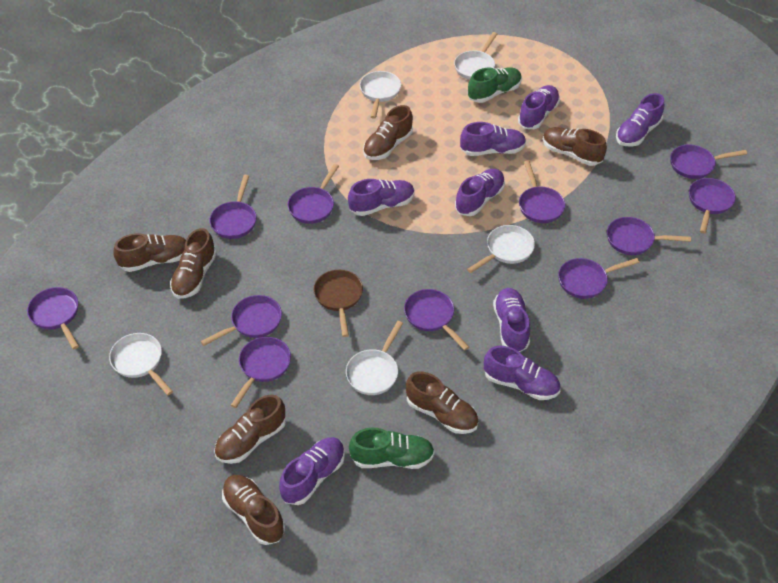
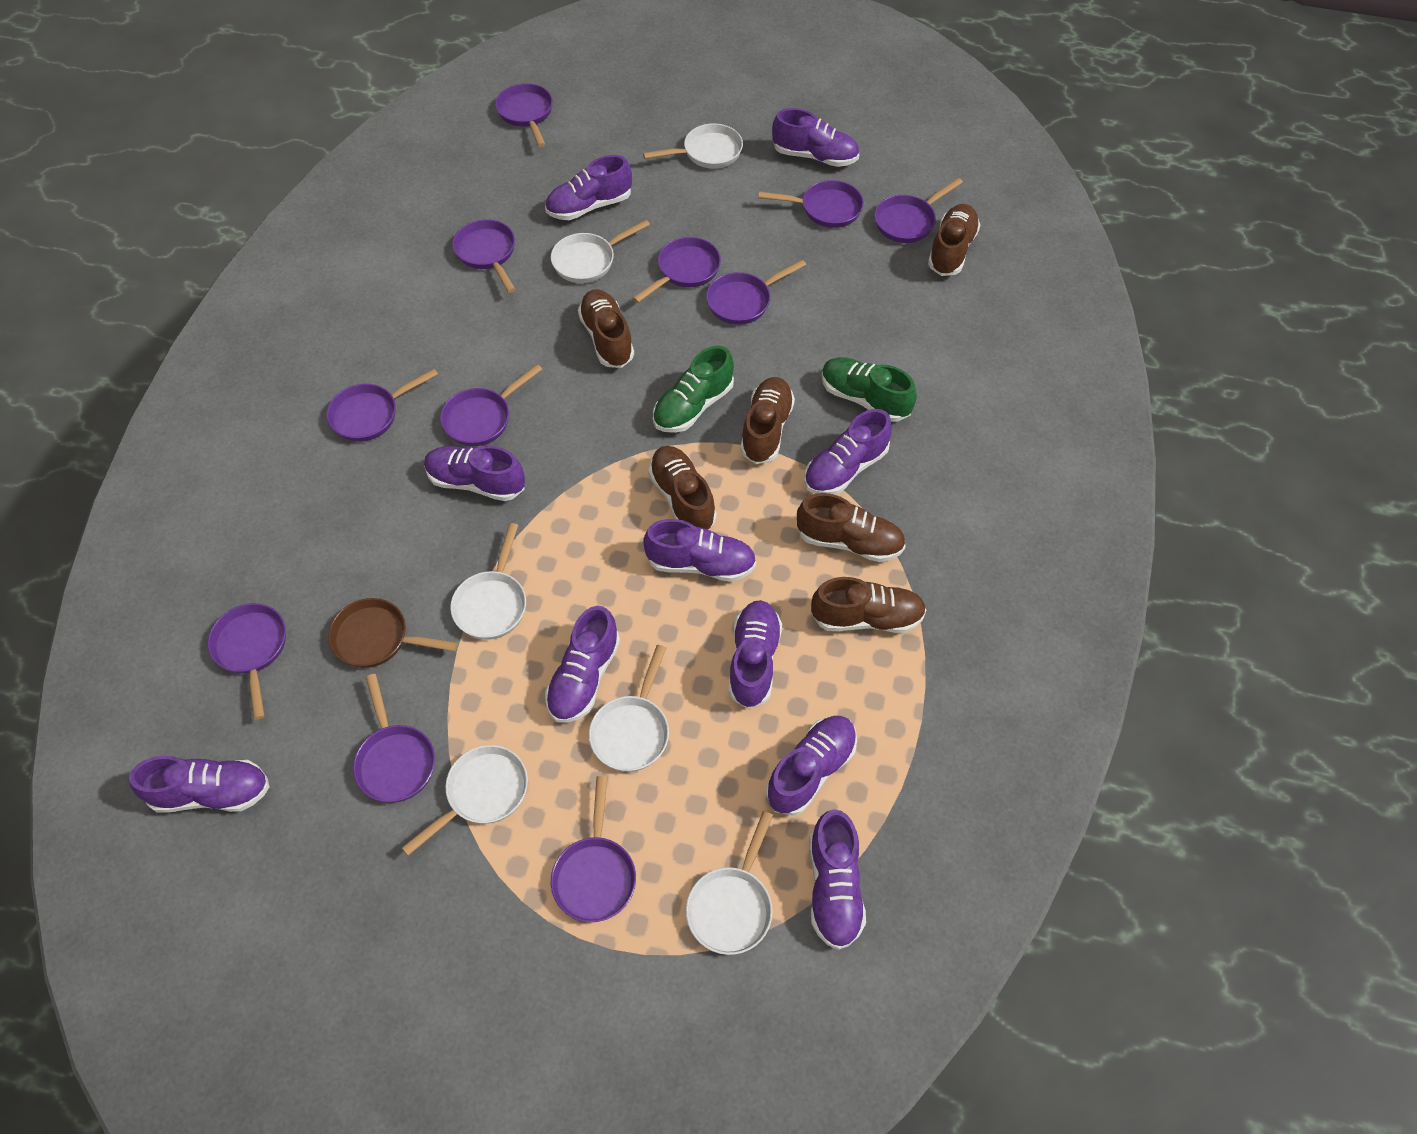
brown shoe: [113,233,186,272] [170,228,217,299] [214,394,286,464] [222,475,285,545] [363,105,413,160] [406,371,479,434] [543,127,607,166] = 7 -> [578,289,634,368] [648,446,717,530] [740,377,795,464] [797,493,906,562] [811,577,926,633] [928,204,980,276] = 6
purple shoe: [279,437,345,505] [348,179,415,216] [455,169,505,216] [460,122,526,156] [484,346,560,400] [493,288,530,352] [518,85,560,129] [616,93,664,146] = 8 -> [129,756,270,812] [424,446,525,501] [545,155,632,220] [545,606,620,723] [643,519,756,582] [728,600,782,709] [766,716,857,816] [772,108,859,167] [804,409,892,495] [810,810,866,950] = 10
white pan: [109,333,173,395] [346,321,403,395] [360,71,401,118] [454,32,497,80] [467,225,535,273] = 5 -> [402,745,528,856] [450,523,526,640] [551,220,650,283] [589,645,669,772] [643,123,743,169] [686,811,773,955] = 6

